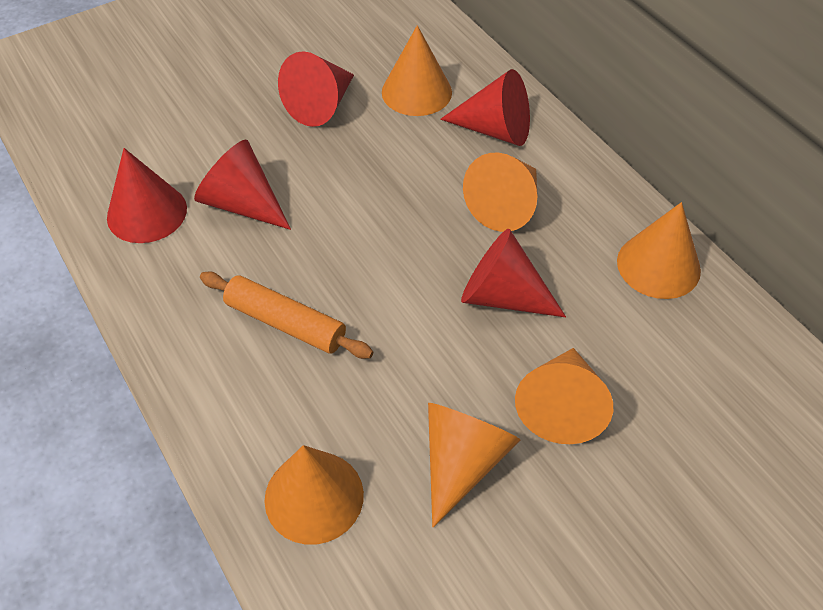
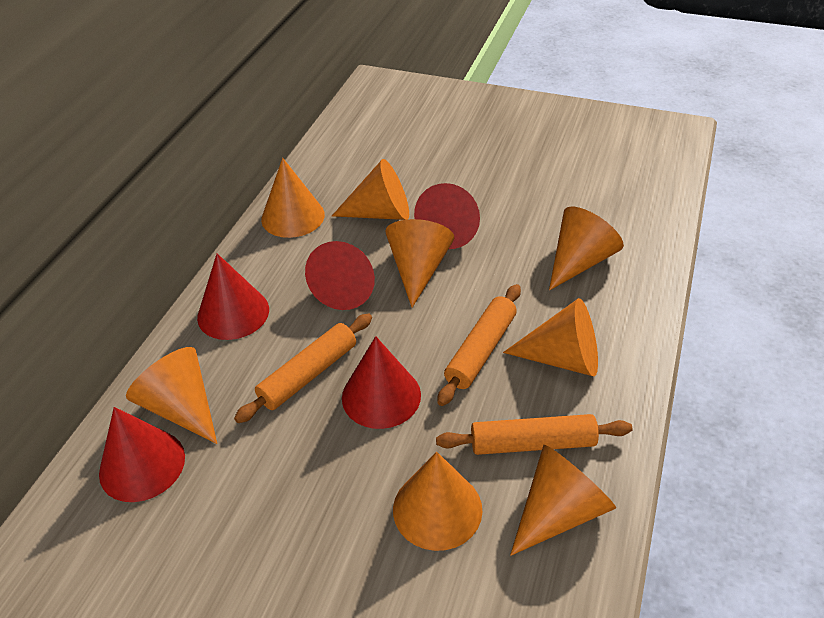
orange cone: [264,445,364,545] [382,25,452,116] [428,403,521,528] [463,152,537,232] [515,348,613,444] [617,202,701,299] = 6 -> [126,347,217,444] [261,158,325,238] [332,159,409,220] [385,219,454,308] [393,452,483,551] [503,298,598,376] [510,445,616,556] [549,207,624,291] = 8
orange rolling pin: [200,272,373,359] = 1 -> [234,313,372,423] [436,414,632,455] [437,284,521,406] = 3

